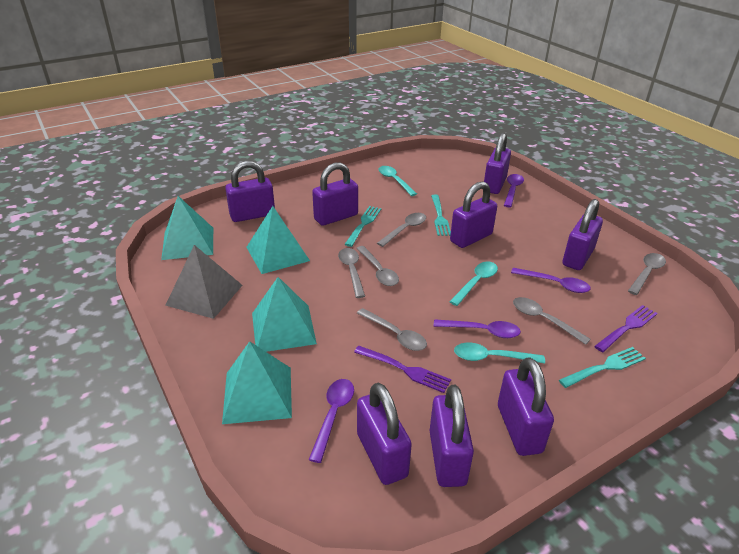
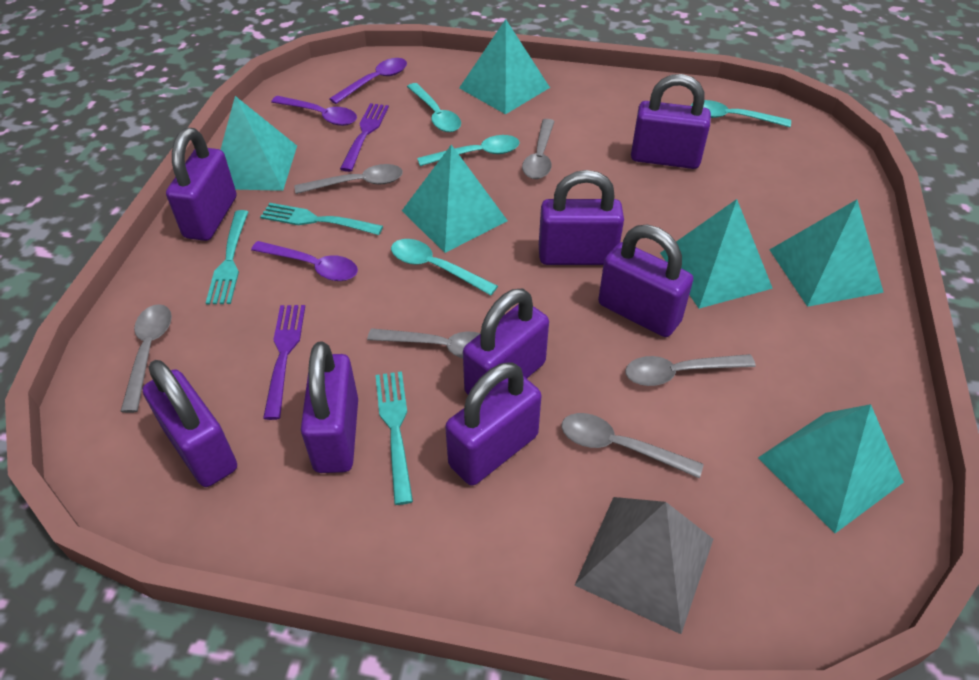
purple spoon: [309,379,354,463] [433,319,521,338] [504,174,524,207] [511,268,591,293] = 4 -> [251,241,358,281] [271,96,357,126] [329,58,407,104] = 3
turquoise pyramid: [161,196,213,260] [222,341,292,424] [246,206,310,274] [252,277,317,352] = 4 -> [220,96,297,191] [402,145,508,253] [459,19,550,114] [660,199,773,309] [758,404,904,533] [769,200,884,307] = 6
turquoise spoon: [378,166,417,196] [449,262,498,306] [454,343,545,364] = 3 -> [391,239,498,295] [407,83,461,132] [417,135,520,166] [691,100,791,127] = 4

